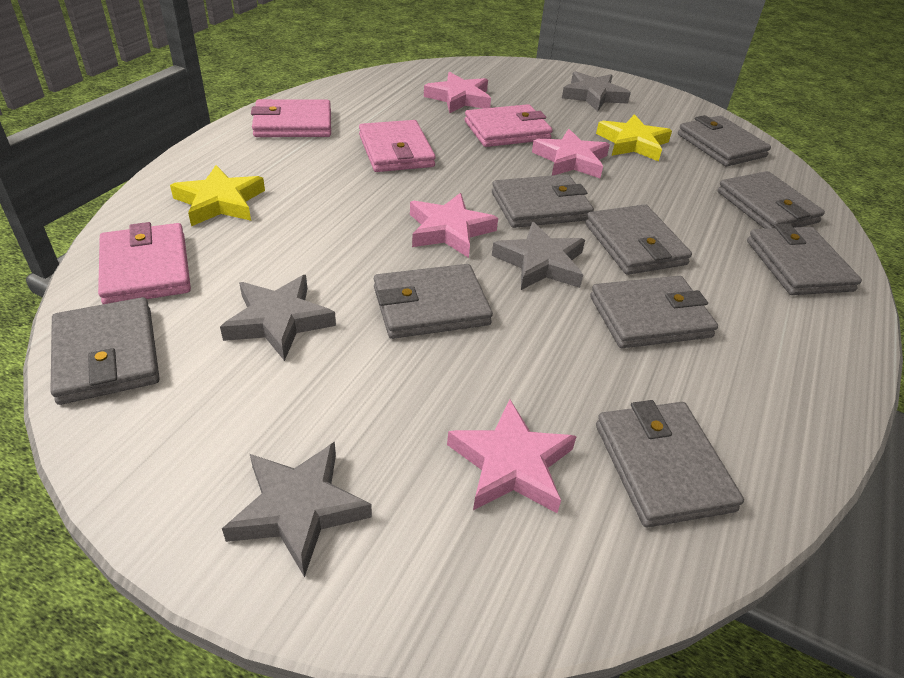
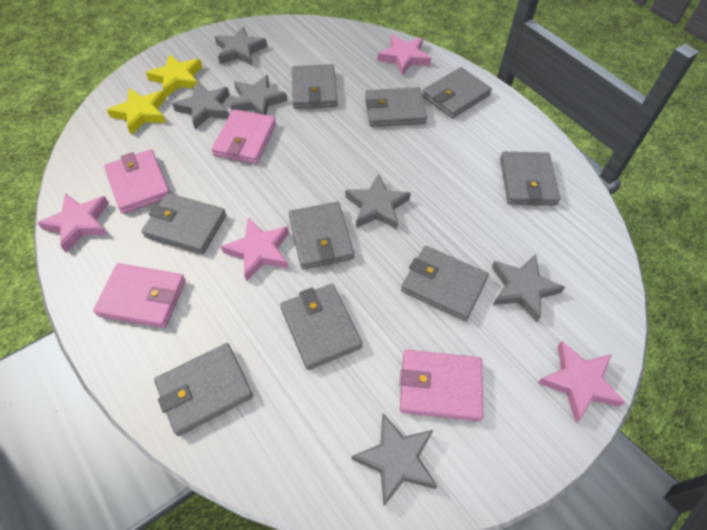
grey star: [220,275,336,361] [222,442,372,577] [492,222,585,290] [562,71,631,111] = 4 -> [172,83,230,129] [214,26,267,66] [230,75,287,115] [345,174,411,229] [352,413,438,506] [492,254,565,322] = 6

